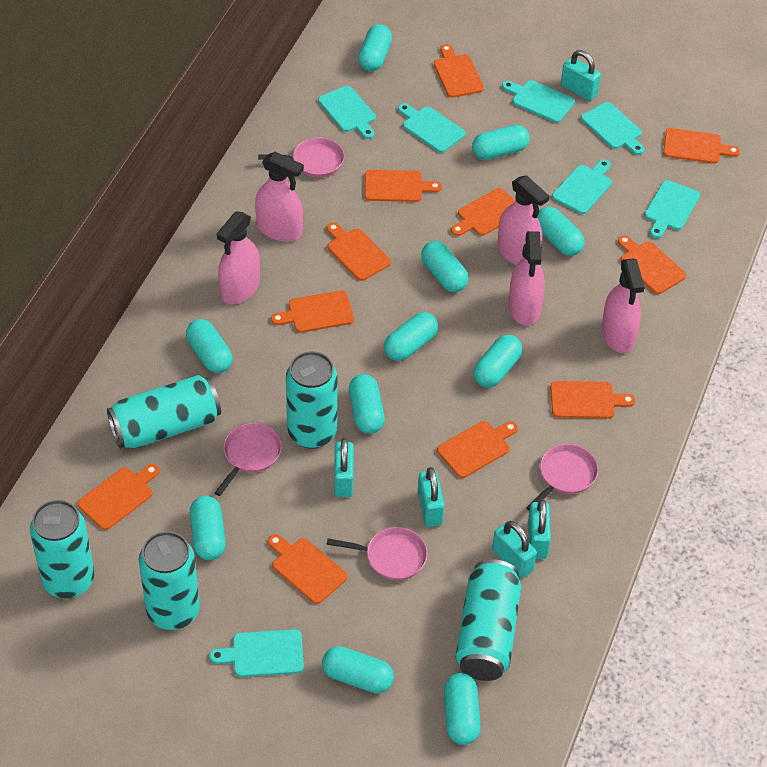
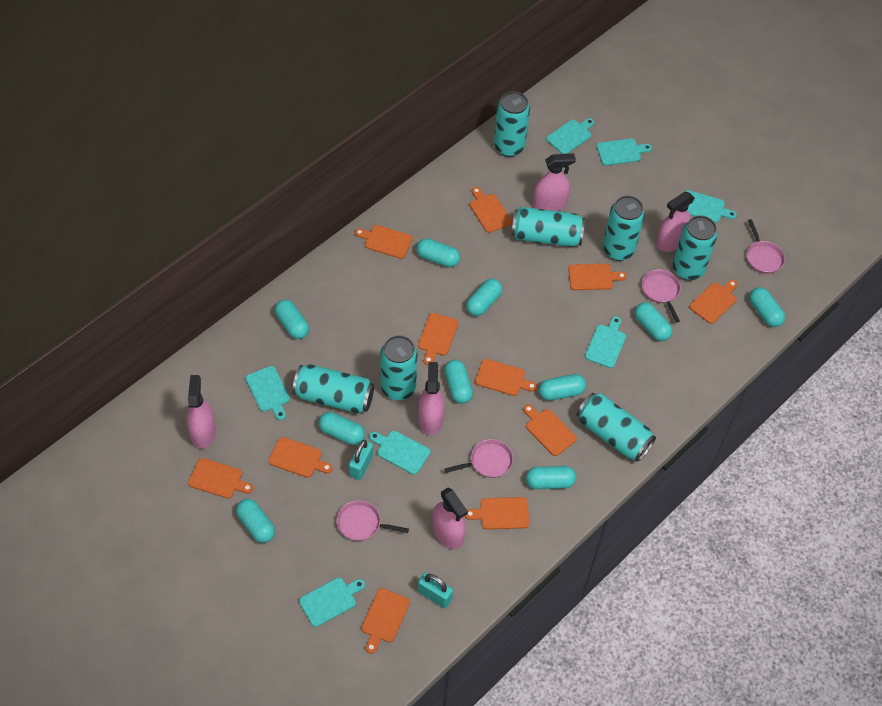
turquoise can: [30,500,94,598] [107,375,221,449] [139,531,200,630] [286,351,338,449] [456,559,521,681] = 5 -> [292,364,374,414] [380,335,417,400] [494,91,530,157] [511,207,585,247] [577,393,656,462] [603,196,645,261] [673,216,718,280] = 7
turquoise capsule: [186,319,233,373] [190,496,226,560] [322,646,394,693] [349,374,385,434] [358,24,392,71] [384,312,438,361] [421,241,469,292] [444,673,481,745] [472,125,530,160] [473,335,522,388] [537,207,585,256] = 11 -> [236,499,275,543] [275,300,309,339] [319,412,365,445] [417,238,460,267] [444,360,473,404] [466,279,502,316] [526,466,576,489] [539,374,586,401] [635,302,672,341] [749,287,785,327] = 10
turquoise padlock: [334,438,354,497] [418,467,445,527] [492,521,537,578] [528,499,551,559] [561,50,601,101] = 5 -> [349,440,373,480] [418,572,453,608] = 2

